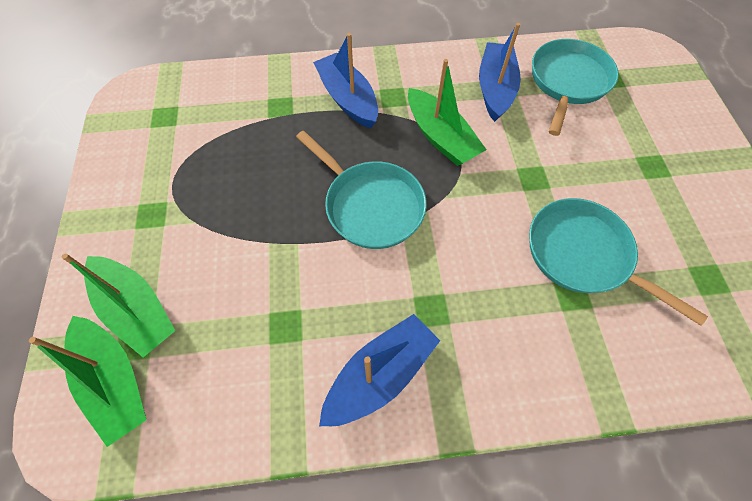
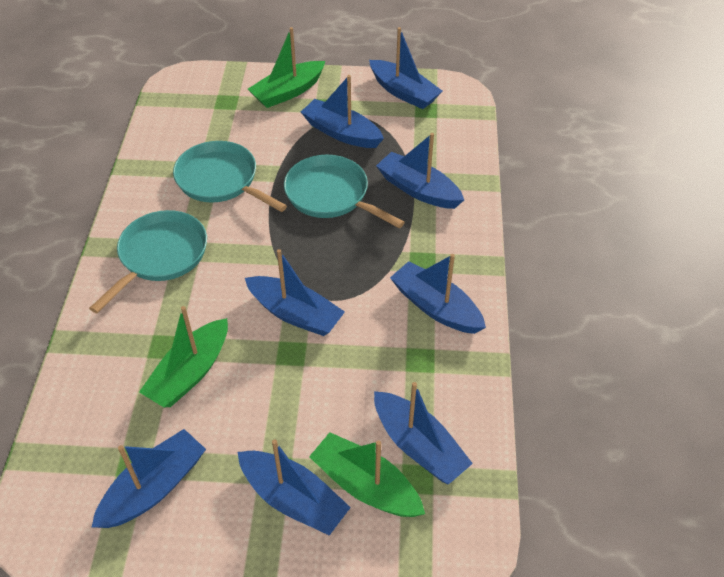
blue boat: [313,33,378,129] [319,314,440,426] [479,23,521,122] = 3 -> [92,429,206,528] [238,439,351,536] [245,249,345,336] [301,75,384,148] [369,27,443,109] [374,382,473,485] [376,133,464,209] [390,254,486,334] = 8

